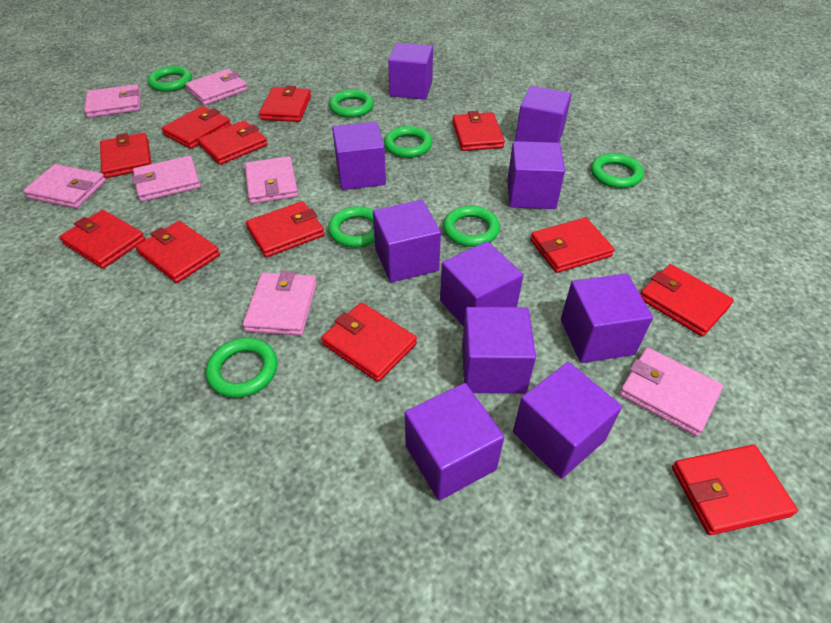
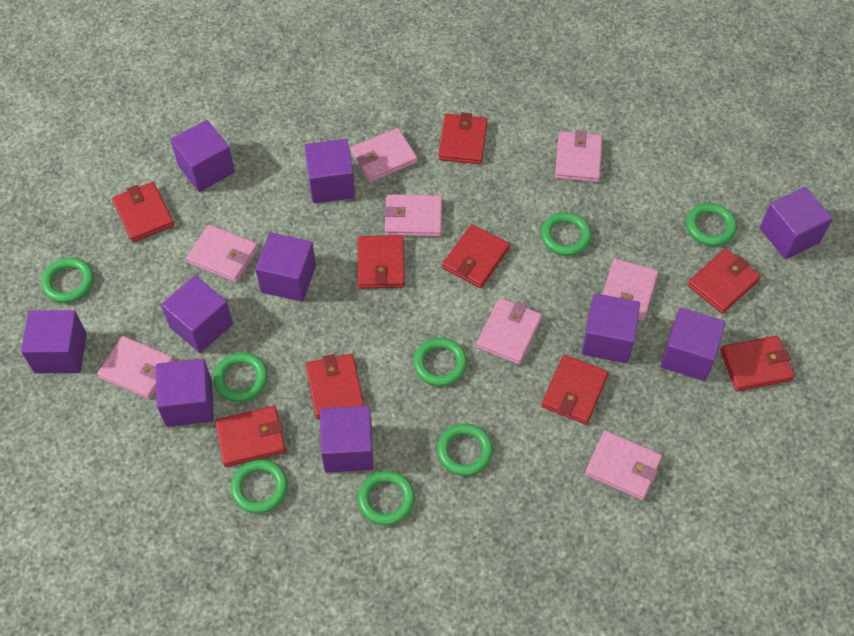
green ring: [148,66,192,92] [206,338,278,398] [328,206,375,248] [329,90,374,118] [384,126,432,158] [443,206,500,247] [591,153,644,188] = 7 -> [41,257,94,303] [213,352,268,402] [230,459,288,514] [357,471,415,525] [413,337,467,387] [437,423,493,476] [541,212,592,256] [686,203,737,246] = 8
pink wallet: [23,164,106,208] [84,84,140,118] [132,156,201,202] [185,69,248,105] [243,270,317,336] [245,156,298,204] [619,347,723,436] = 7 -> [97,336,174,400] [186,224,258,282] [351,128,418,182] [384,194,442,237] [476,298,542,365] [555,130,602,182] [585,430,662,500] [602,259,658,321] = 8
red wallet: [59,210,146,269] [100,133,152,178] [136,221,220,283] [162,106,231,149] [198,120,267,165] [246,201,325,258] [259,85,311,122] [321,303,417,382] [452,111,505,151] [530,218,614,273] [640,264,734,337] [672,445,798,535] = 12 -> [112,182,174,242] [215,406,286,467] [305,354,364,419] [358,235,405,289] [438,113,488,164] [442,224,510,288] [541,355,608,425] [687,249,761,314] [720,336,795,391] = 9

